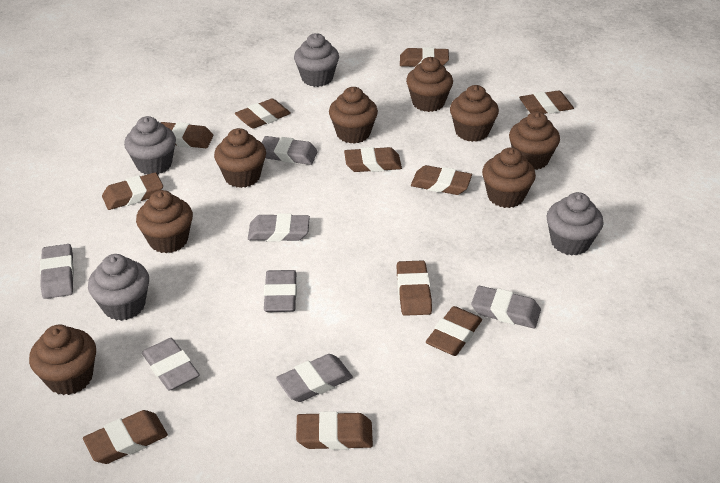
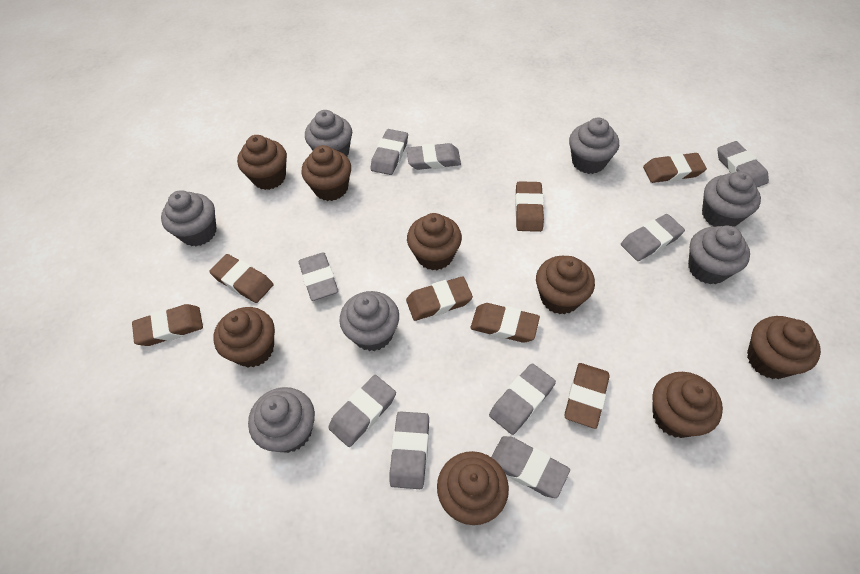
brown eraser: [83,410,168,464] [102,172,163,210] [161,122,213,148] [235,99,291,129] [296,411,373,450] [344,147,402,172] [397,260,432,316] [400,47,449,67] [411,165,472,195] [426,306,482,356] [519,91,574,114] = 11 -> [132,304,203,346] [209,254,274,303] [406,276,473,321] [470,303,540,343] [515,181,544,232] [565,363,610,429] [643,153,707,183] = 7
grey cupcake: [88,254,149,321] [124,116,176,174] [294,33,339,87] [547,192,604,256] = 4 -> [161,190,216,246] [248,387,315,453] [305,110,352,156] [340,291,399,351] [569,118,619,174] [688,225,750,285] [702,171,761,227] = 7
grey eraser: [40,244,74,299] [142,338,200,391] [248,213,310,242] [261,136,318,165] [264,270,297,312] [276,354,353,402] [471,286,541,328] = 7 -> [299,252,338,301] [328,375,396,447] [370,129,408,175] [390,411,429,489] [407,143,461,170] [489,363,556,435] [491,436,570,498] [621,214,685,261] [718,141,769,187] = 9

